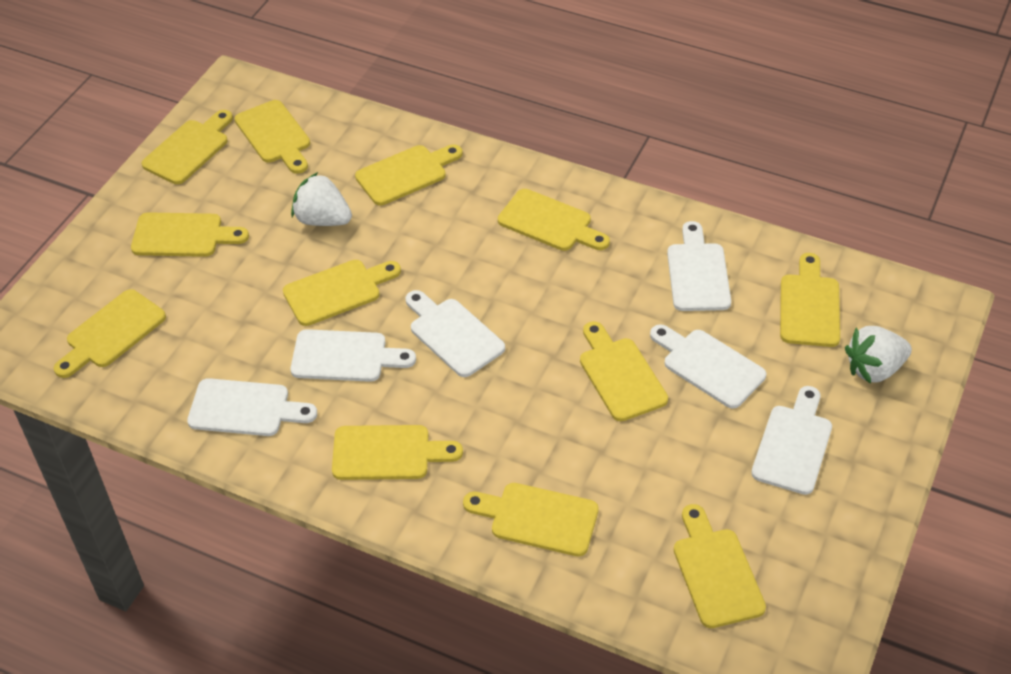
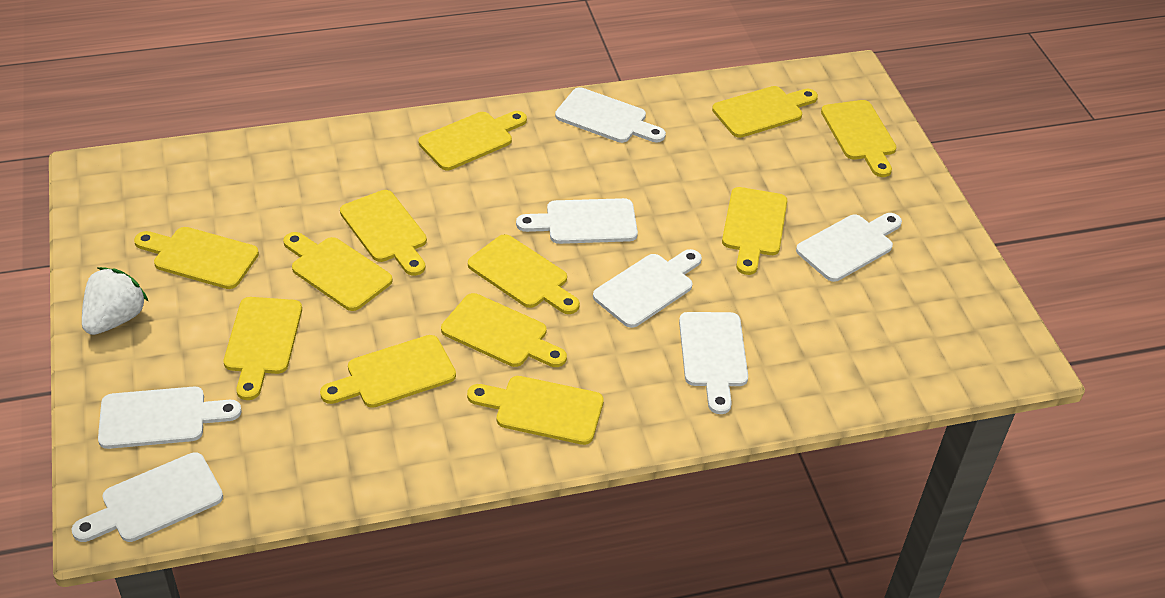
white cutting board: [187,378,317,436] [291,329,416,382] [405,290,505,377] [650,324,766,409] [667,221,731,311] [751,386,832,495] = 6 -> [72,452,223,542] [98,387,242,449] [516,198,638,244] [555,87,666,143] [593,249,702,328] [679,312,748,414] [796,213,902,282] = 7
white strawberry: [291,172,352,226] [845,326,912,384] = 2 -> [82,267,149,335] = 1

